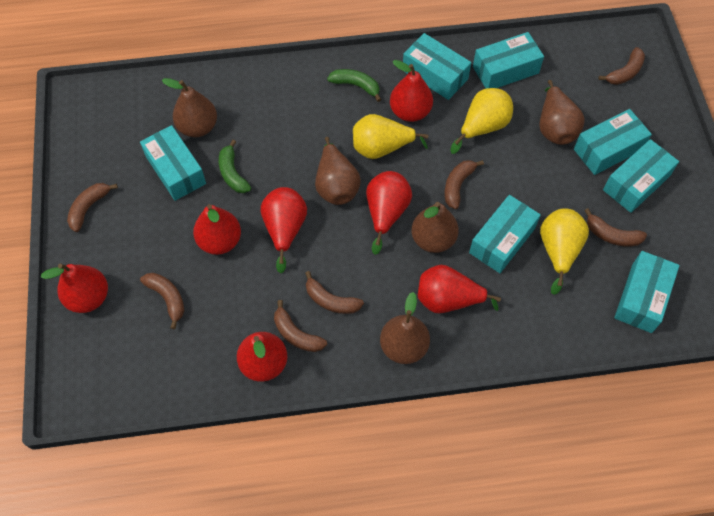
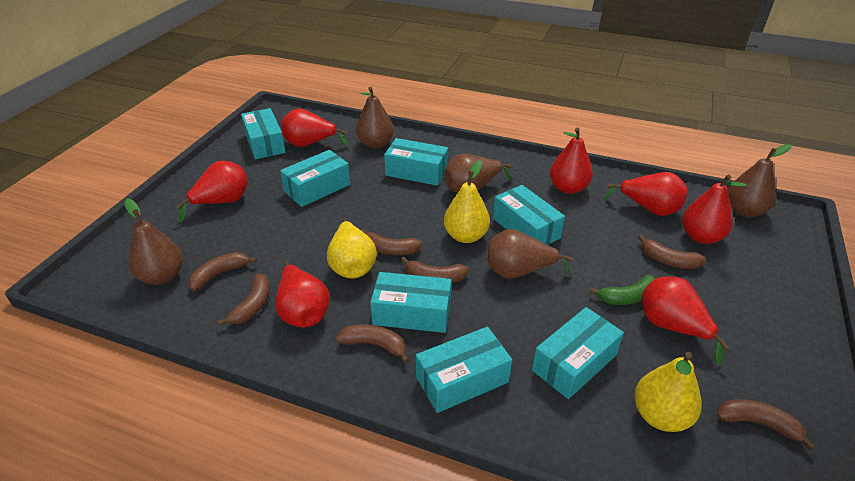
green banana: [219,140,251,193] [327,69,381,102] = 2 -> [589,275,655,305] = 1

